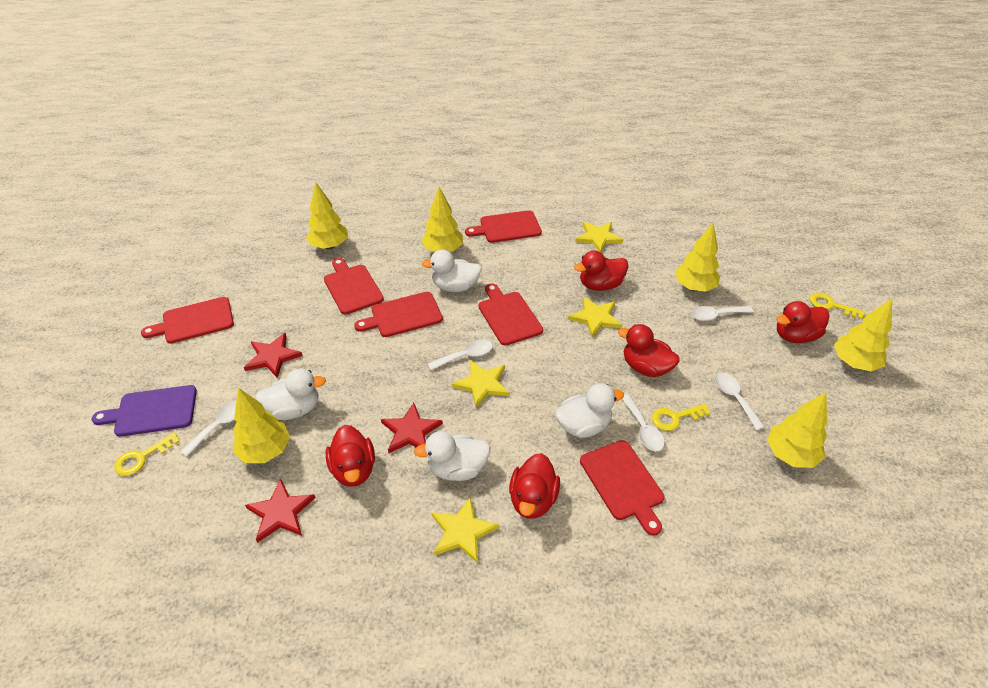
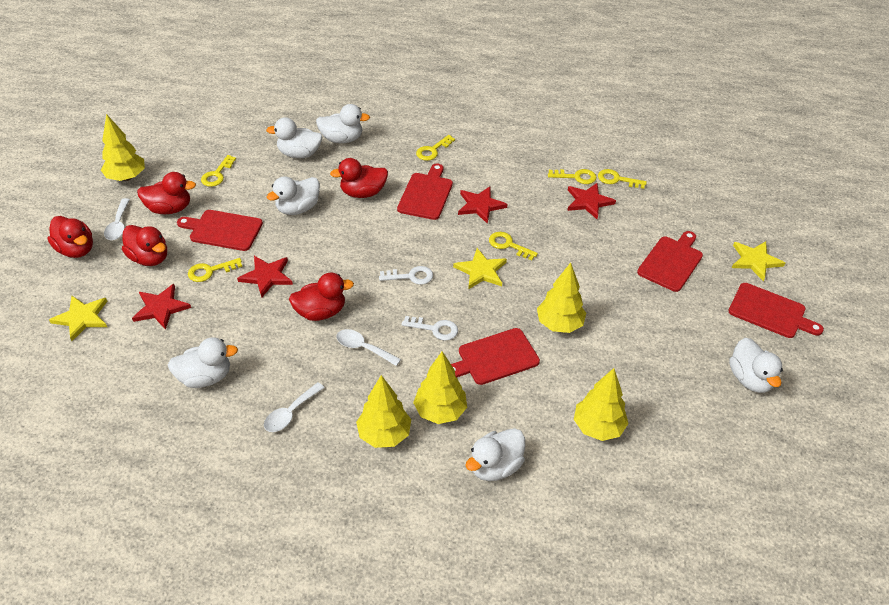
purple cutting board: [92,385,197,437] = 1 -> none = 0
red cutting board: [141,297,234,344] [324,258,384,315] [354,292,443,337] [465,210,542,243] [479,283,543,346] [580,440,665,536] = 6 -> [177,210,263,251] [397,164,453,220] [451,328,540,385] [637,231,703,292] [729,283,824,338] = 5
red star: [244,333,303,378] [245,479,316,543] [381,403,443,453] = 3 -> [132,284,191,330] [237,256,293,297] [458,186,507,224] [567,183,616,219] = 4
white duck: [255,369,326,420] [414,431,491,481] [422,250,482,292] [555,383,624,438] = 4 -> [168,337,238,388] [266,117,322,158] [267,176,320,215] [316,104,370,143] [465,428,525,481] [729,338,783,393] = 6
white key: none = 0 -> [379,266,433,285] [402,316,458,341] = 2
white spoon: [180,400,236,456] [427,340,493,370] [622,394,665,451] [691,306,753,321] [715,372,765,430] = 5 -> [104,198,130,240] [264,382,325,432] [336,329,401,366] = 3
yellow key: [114,432,180,476] [652,404,710,431] [810,293,865,319] = 3 -> [188,258,242,282] [201,155,236,187] [416,135,455,161] [489,232,538,260] [548,169,596,184] [598,169,647,189] = 6
yellow star: [431,497,499,563] [452,360,510,408] [568,297,622,337] [575,222,624,253] = 4 -> [49,296,107,341] [453,248,507,290] [732,241,785,281] = 3
yellow tree: [233,388,290,463] [306,182,348,250] [421,187,463,252] [675,223,720,292] [767,392,828,468] [834,299,892,372] = 6 -> [101,114,145,181] [356,375,411,448] [413,351,467,424] [537,263,586,333] [574,368,629,441] = 5

